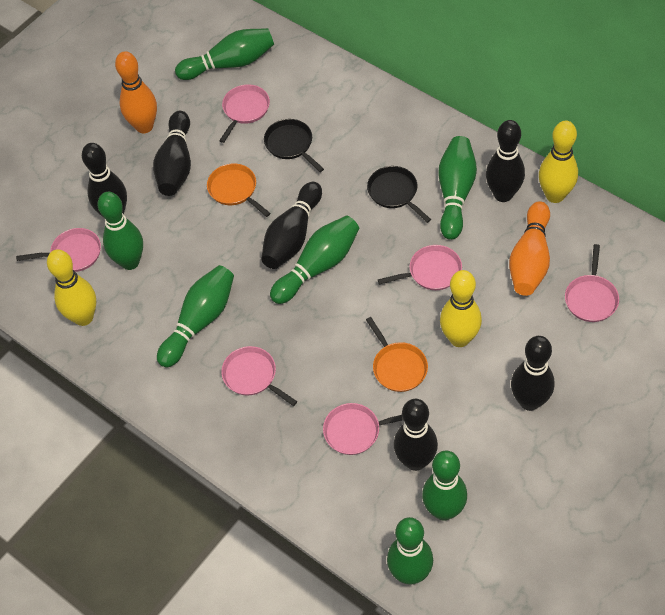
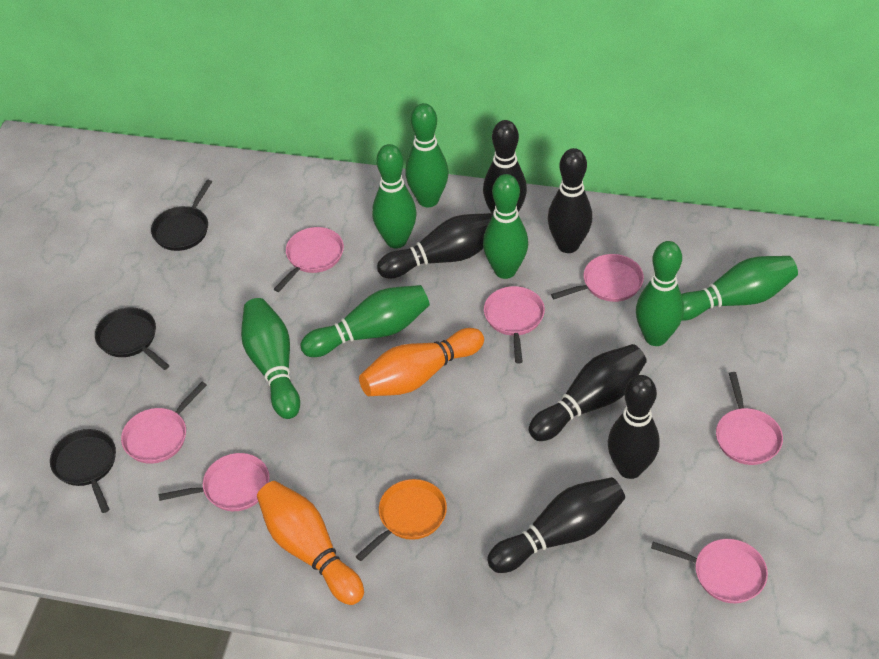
black pan: [264,119,324,172] [367,166,431,223] = 2 -> [50,429,116,513] [95,308,169,370] [151,180,212,251] = 3
orange pan: [207,163,271,217] [366,317,428,392] = 2 -> [355,479,447,561] = 1
pink pan: [16,228,101,272] [219,84,270,143] [221,346,297,406] [323,403,403,455] [378,245,462,290] [565,244,619,322] = 6 -> [121,382,207,464] [158,453,270,511] [274,227,344,292] [484,286,545,363] [551,254,644,302] [651,539,768,603] [716,372,783,465] = 7
yellow bowling pin: [47,250,96,326] [440,270,482,347] [539,120,578,203] = 3 -> none = 0

